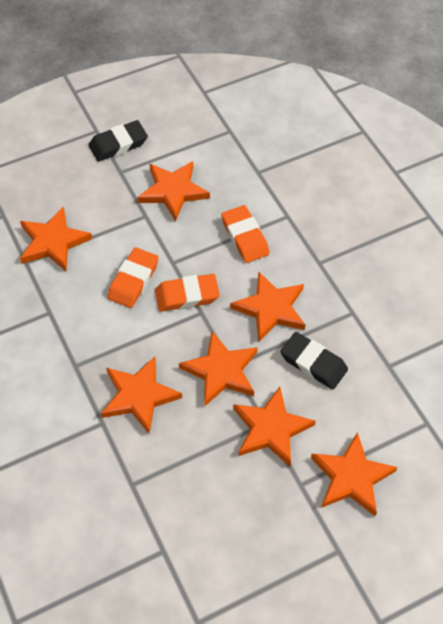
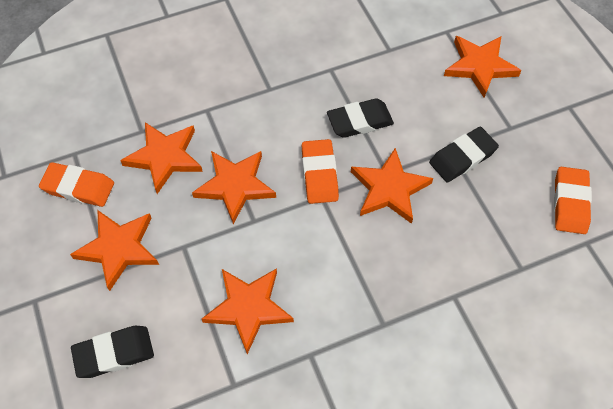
black eraser: [89,120,148,162] [280,332,348,390] = 2 -> [71,326,154,378] [327,98,394,138] [429,127,499,182] = 3
orange star: [20,207,92,271] [101,357,182,433] [137,161,210,222] [179,331,258,406] [230,271,305,342] [233,387,316,466] [311,432,398,516] = 7 -> [70,210,159,291] [120,122,203,194] [192,151,276,224] [202,268,294,354] [351,148,433,224] [444,36,521,98] = 6

